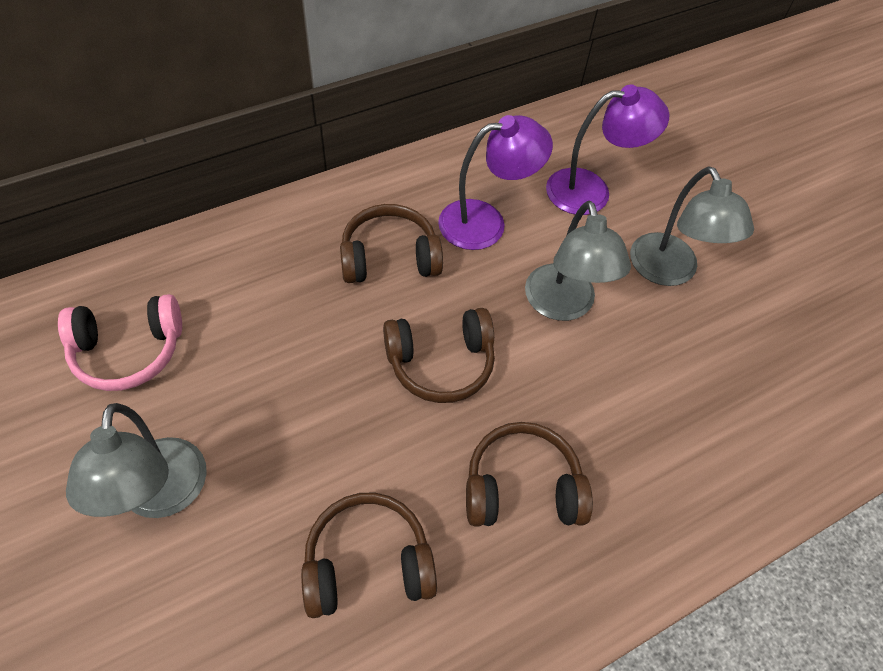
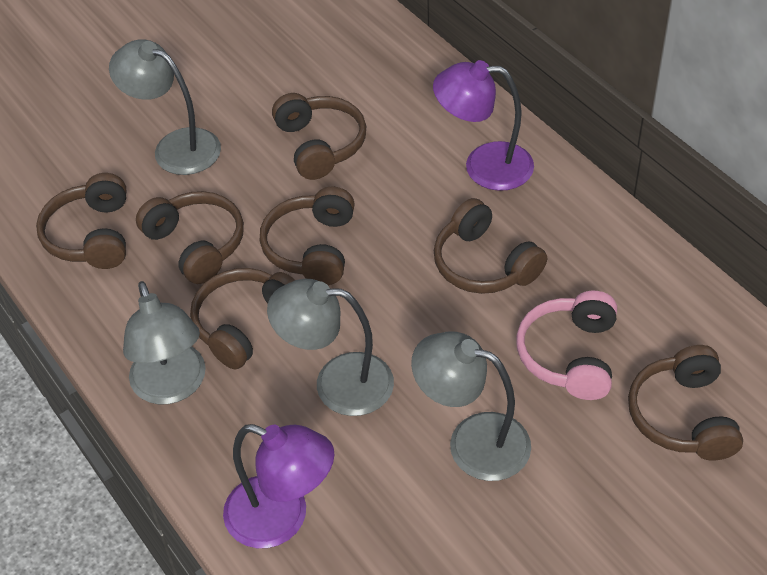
brown headphones: [301,493,437,618] [340,204,443,283] [383,308,495,403] [466,422,593,526] = 4 -> [36,173,126,269] [136,191,244,284] [190,268,295,369] [260,187,355,285] [272,93,366,180] [434,198,547,294] [628,345,743,460] = 7
grey lamp: [66,403,207,518] [525,201,631,321] [630,166,754,286] = 3 -> [109,39,221,175] [123,281,206,404] [267,279,394,416] [411,331,531,481] = 4

